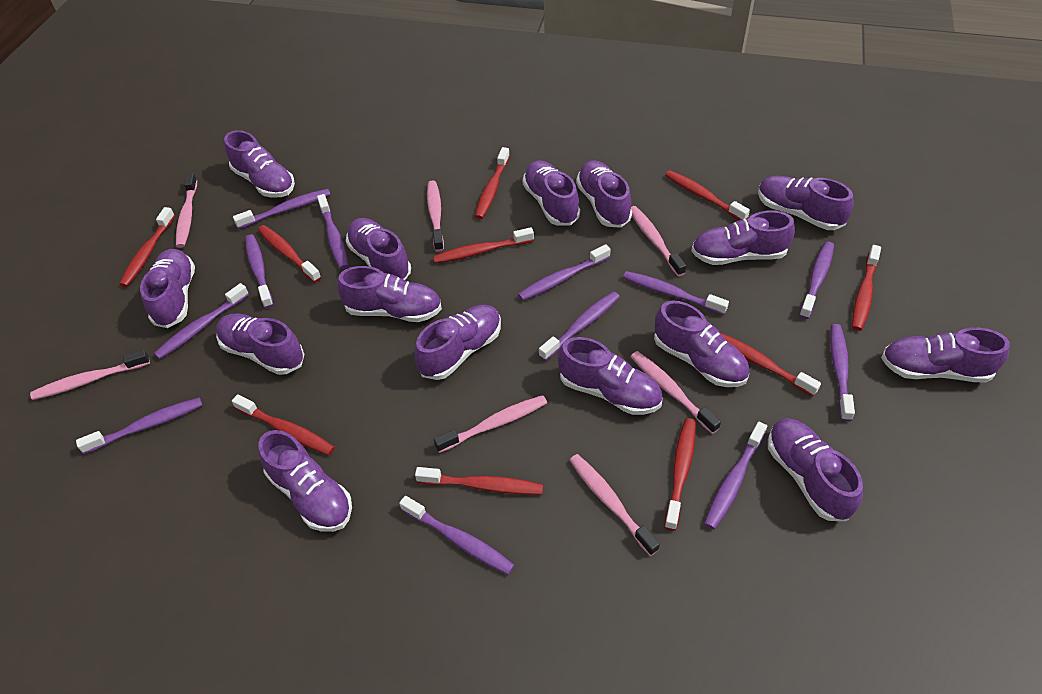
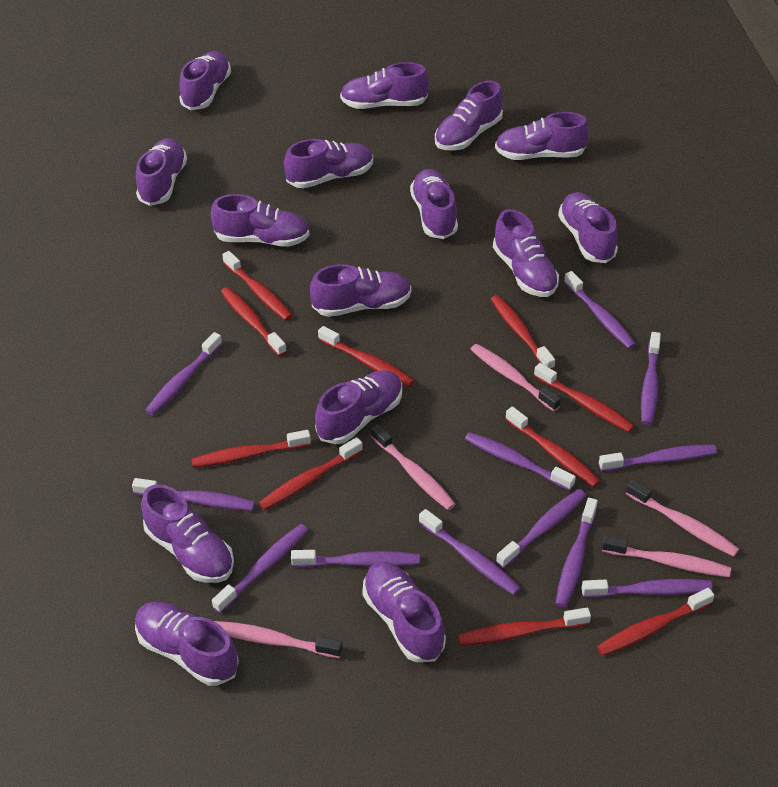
pink toothbrush: [30,350,150,400] [176,173,197,248] [427,181,444,252] [434,395,547,453] [570,454,660,556] [631,206,686,277] [631,351,721,434] = 7 -> [214,621,342,658] [371,424,456,510] [470,344,561,411] [602,535,731,577] [626,480,739,557] = 5

